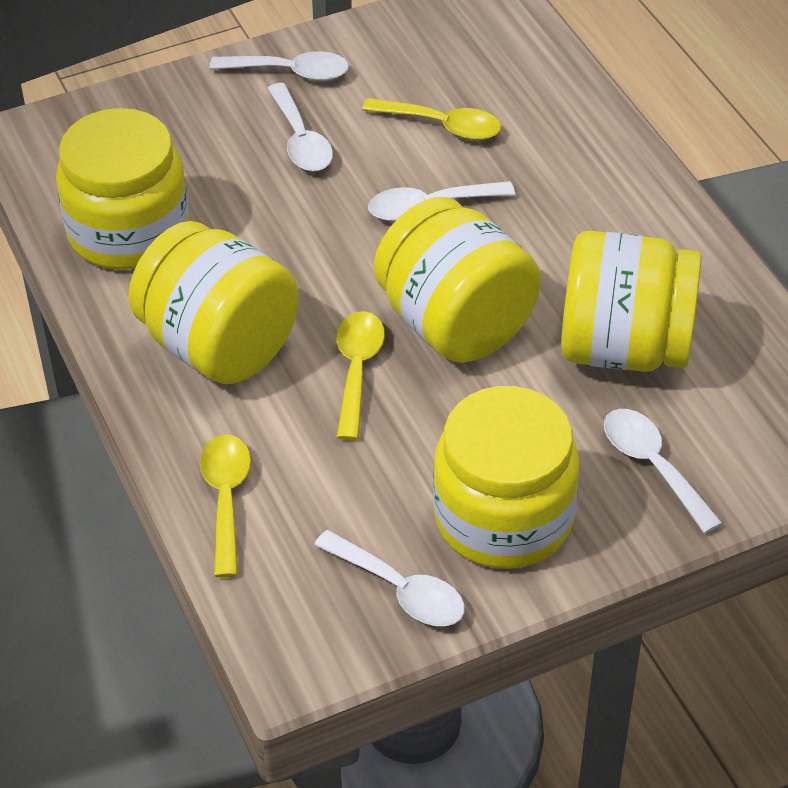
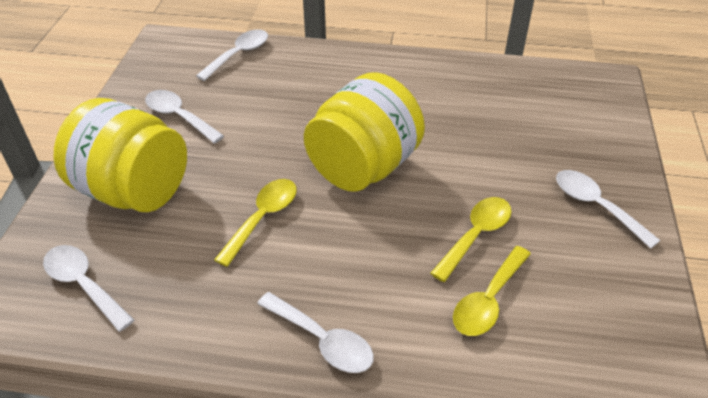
yellow jar: [56,108,189,269] [128,221,299,384] [374,197,541,363] [433,386,579,569] [561,231,702,372] = 5 -> [53,98,187,212] [304,72,425,192] = 2

